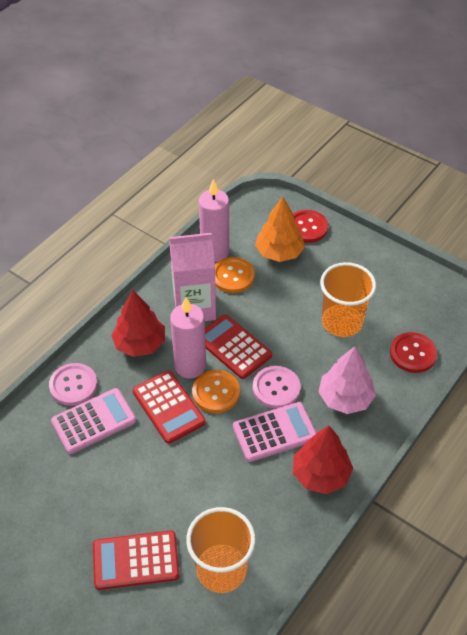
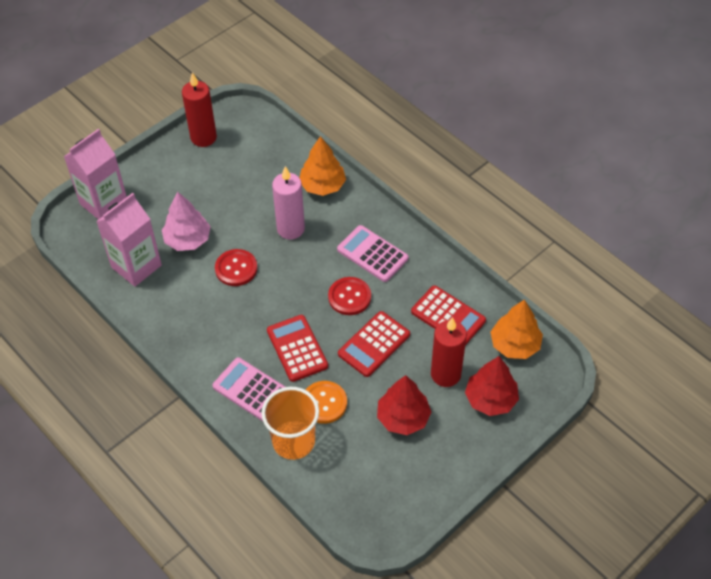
orange button: [192,370,240,413] [215,257,255,293] = 2 -> [306,381,347,424] = 1
orange cup: [186,507,256,593] [320,262,376,337] = 2 -> [262,387,319,460] = 1
orange tree: [255,197,305,262] = 1 -> [300,136,346,196] [491,299,543,359] = 2
pink button: [49,363,97,406] [253,366,300,409] = 2 -> none = 0
pink candle: [170,297,206,379] [199,179,229,262] = 2 -> [272,166,305,239] = 1
pink carton: [169,233,216,321] = 1 -> [64,129,127,220] [96,193,162,287] = 2
red candle: none = 0 -> [182,72,217,147] [431,317,467,387] = 2

